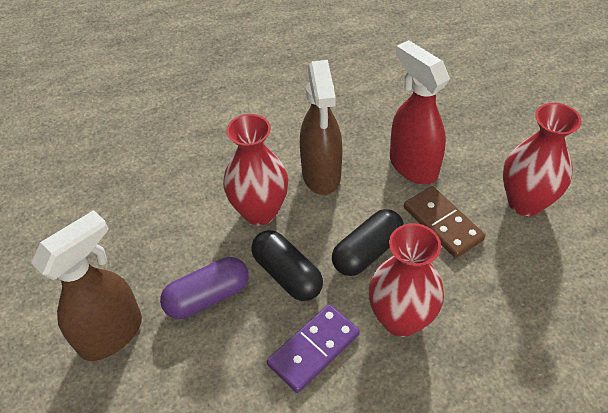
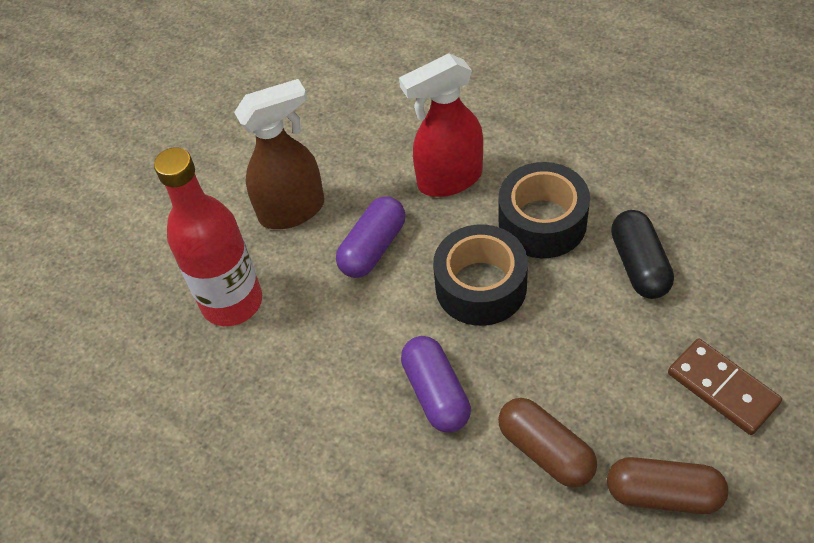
black capsule: [251,230,323,301] [332,209,404,276] = 2 -> [611,210,674,299] = 1
black tape: none = 0 -> [433,225,528,326] [499,162,590,258] = 2
brown capsule: none = 0 -> [498,398,597,487] [607,457,728,514] = 2
brown spray bottle: [32,210,142,361] [300,60,343,195] = 2 -> [234,79,325,229] = 1
purple capsule: [160,257,249,319] = 1 -> [336,196,405,278] [401,336,471,433] = 2
purple domino: [267,304,360,393] = 1 -> none = 0
red bottle: none = 0 -> [154,147,262,326] = 1
red vase: [223,114,288,225] [369,223,444,337] [503,103,582,216] = 3 -> none = 0

